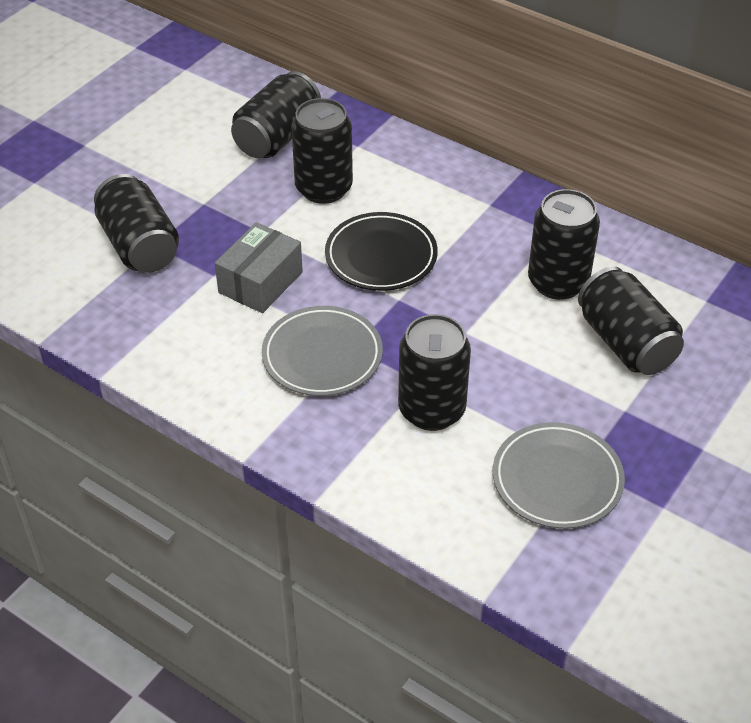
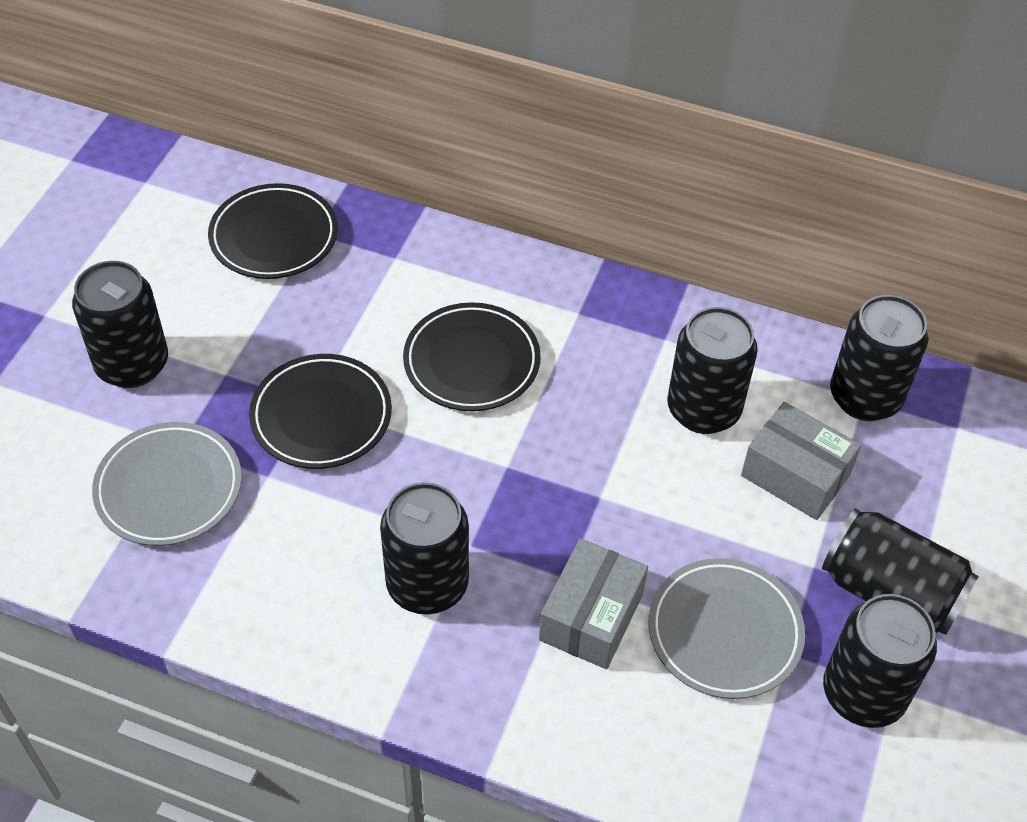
black plate: [325,212,438,291] = 1 -> [208,183,338,279] [249,354,392,469] [403,302,541,411] = 3
grey box: [215,222,303,313] = 1 -> [539,538,648,669] [741,402,861,520] = 2

